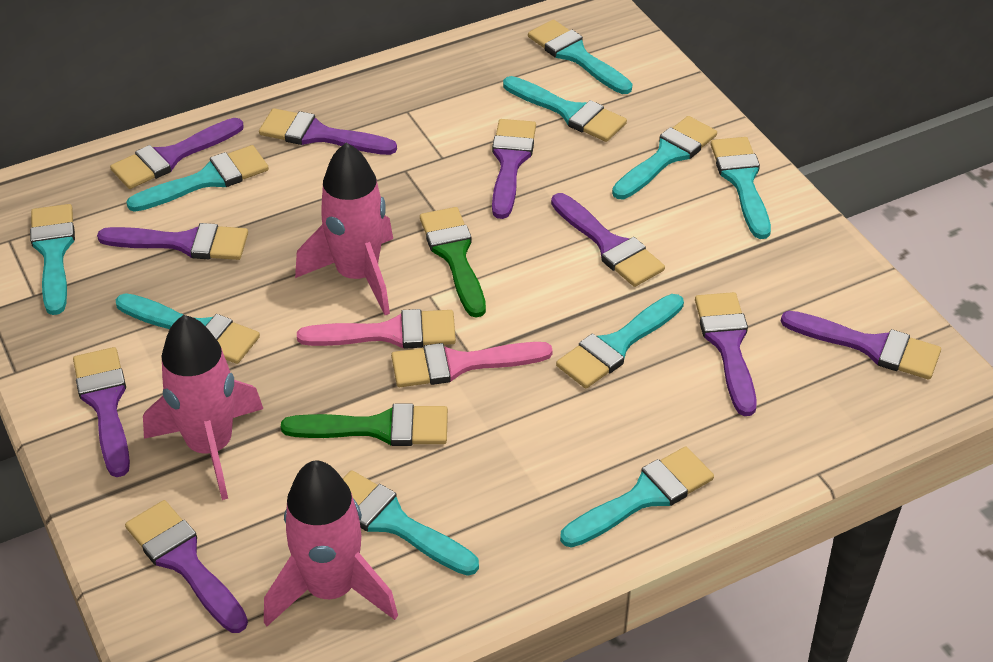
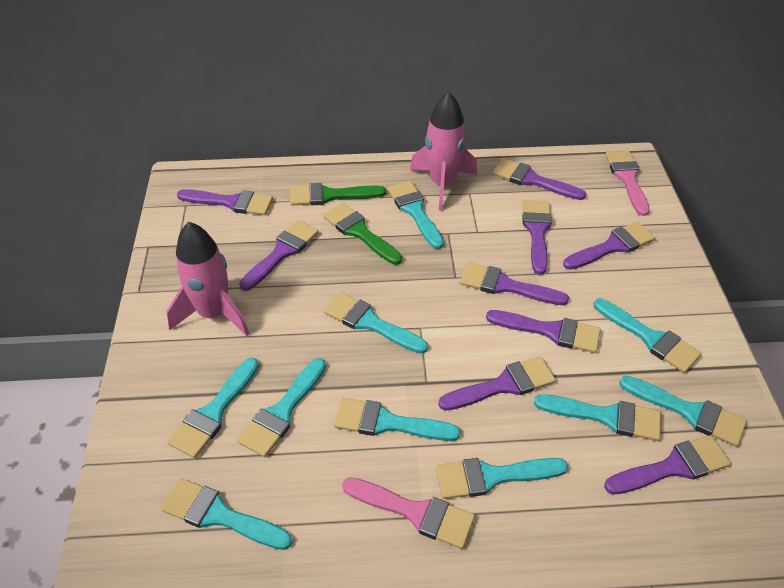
pink rocket: [143,315,263,500] [264,460,398,627] [295,143,393,315] = 3 -> [166,222,249,336] [410,92,477,210] = 2

